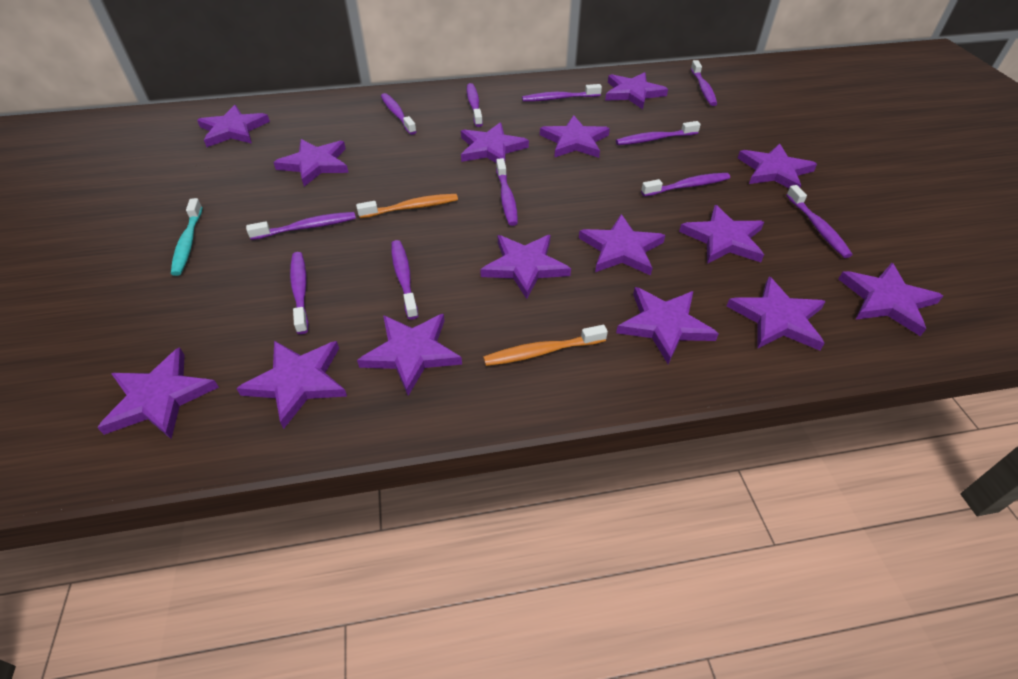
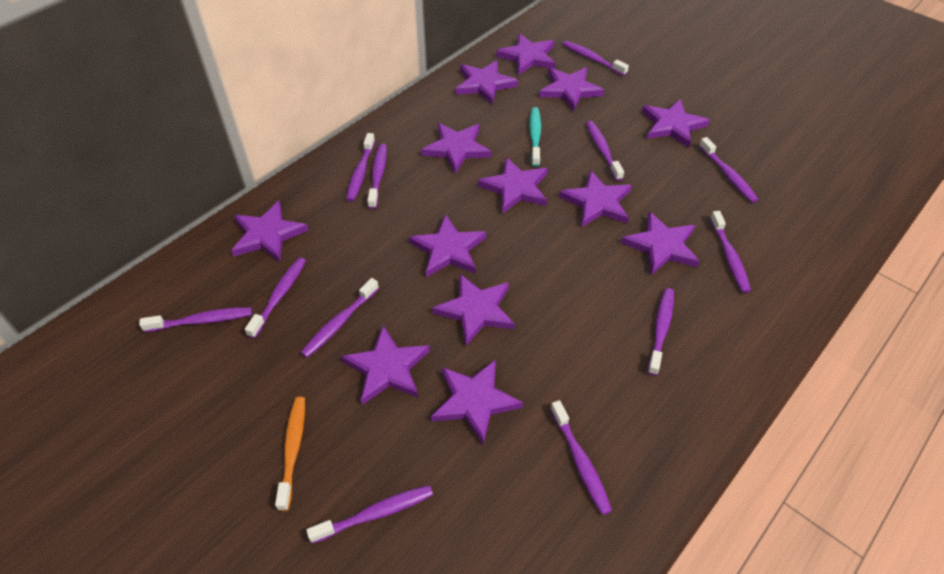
orange toothbrush: [356,194,458,218] [483,325,608,366] = 2 -> [275,397,305,511] = 1
purple star: [97,347,219,439] [197,105,270,147] [236,341,347,429] [273,139,349,187] [357,314,462,396] [461,122,529,163] [480,235,571,299] [540,115,610,158] [579,214,665,276] [605,72,668,109] [616,287,719,364] [679,205,764,264] [727,277,826,350] [738,144,817,188] [838,263,943,336] = 15 -> [231,201,309,262] [341,325,430,405] [409,214,486,277] [421,123,491,173] [431,359,523,444] [432,274,515,346] [456,60,518,104] [478,157,548,214] [496,33,555,75] [539,67,604,111] [559,170,632,228] [621,212,700,275] [642,99,710,148] = 13
purple toothbrush: [246,212,356,240] [290,252,309,334] [381,93,417,135] [391,240,418,320] [467,83,483,127] [496,158,518,226] [522,84,602,102] [616,121,701,145] [641,173,730,197] [691,60,717,106] [786,185,852,258] = 11 -> [139,307,252,332] [245,257,306,338] [300,278,379,358] [306,485,433,544] [346,133,375,202] [367,144,387,209] [550,400,612,515] [562,41,629,76] [586,121,624,181] [647,288,674,376] [699,137,759,203] [710,211,751,293] = 12

